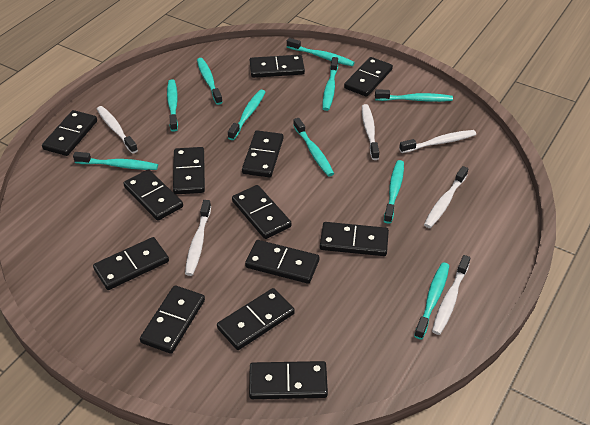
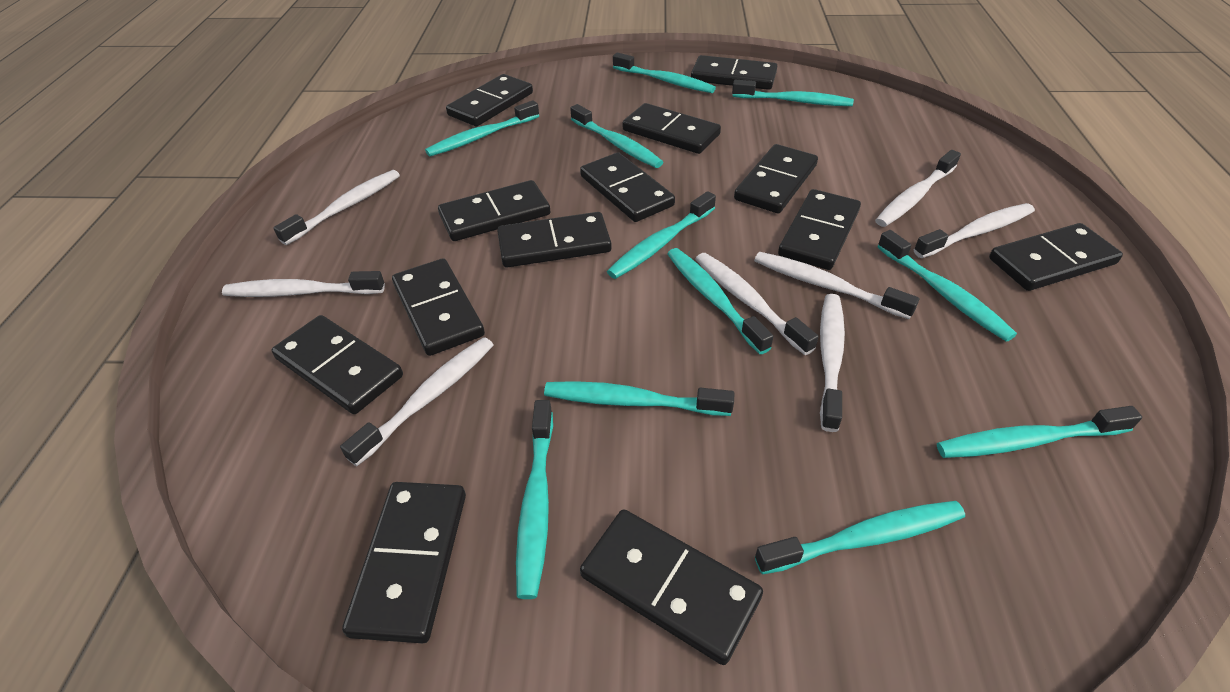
turquoise toothbrush: [73,152,158,170] [167,79,178,132] [197,58,223,105] [228,90,265,140] [287,38,355,66] [293,118,334,177] [323,57,338,111] [375,90,453,102] [384,160,404,224] [414,262,449,339] = 10 -> [425,100,539,156] [516,400,553,599] [544,381,735,416] [570,104,663,168] [607,191,716,279] [613,53,716,93] [667,248,773,354] [732,80,854,106] [755,501,965,574] [877,230,1017,342] [937,406,1142,458] = 11
white toothbrush: [97,106,138,154] [185,200,211,276] [362,104,379,160] [399,130,476,153] [424,166,468,228] [432,255,470,335] = 6 -> [222,271,385,297] [273,170,400,245] [340,337,493,466] [696,253,819,355] [754,252,919,319] [820,294,845,432] [875,150,961,227] [914,203,1035,258] = 8

